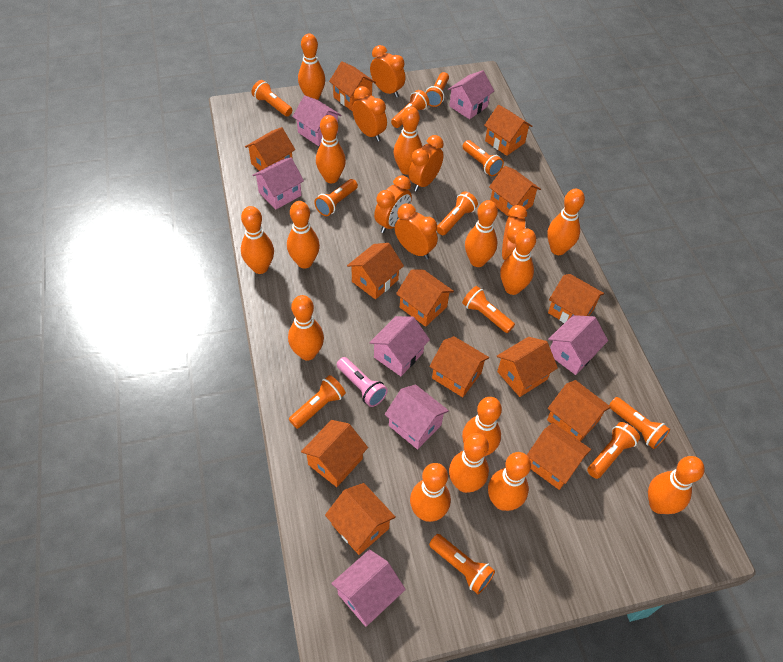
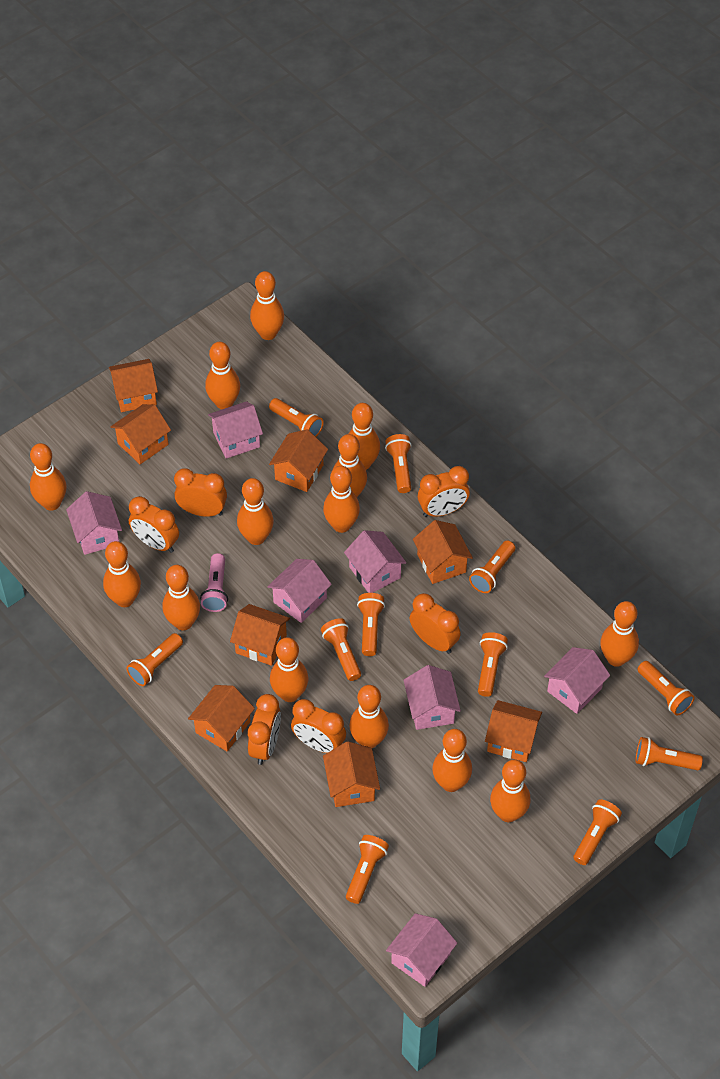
orange house: [245,127,295,171] [301,420,368,487] [325,483,396,555] [329,61,376,111] [347,243,404,299] [396,270,454,327] [429,336,489,397] [484,105,533,156] [489,166,541,217] [497,337,558,397] [527,423,591,490] [547,380,611,441] [548,274,604,323] = 13 -> [109,359,158,412] [111,404,171,464] [188,685,255,751] [230,604,290,666] [269,429,328,492] [323,741,380,807] [413,520,473,584] [485,700,542,762] = 8

